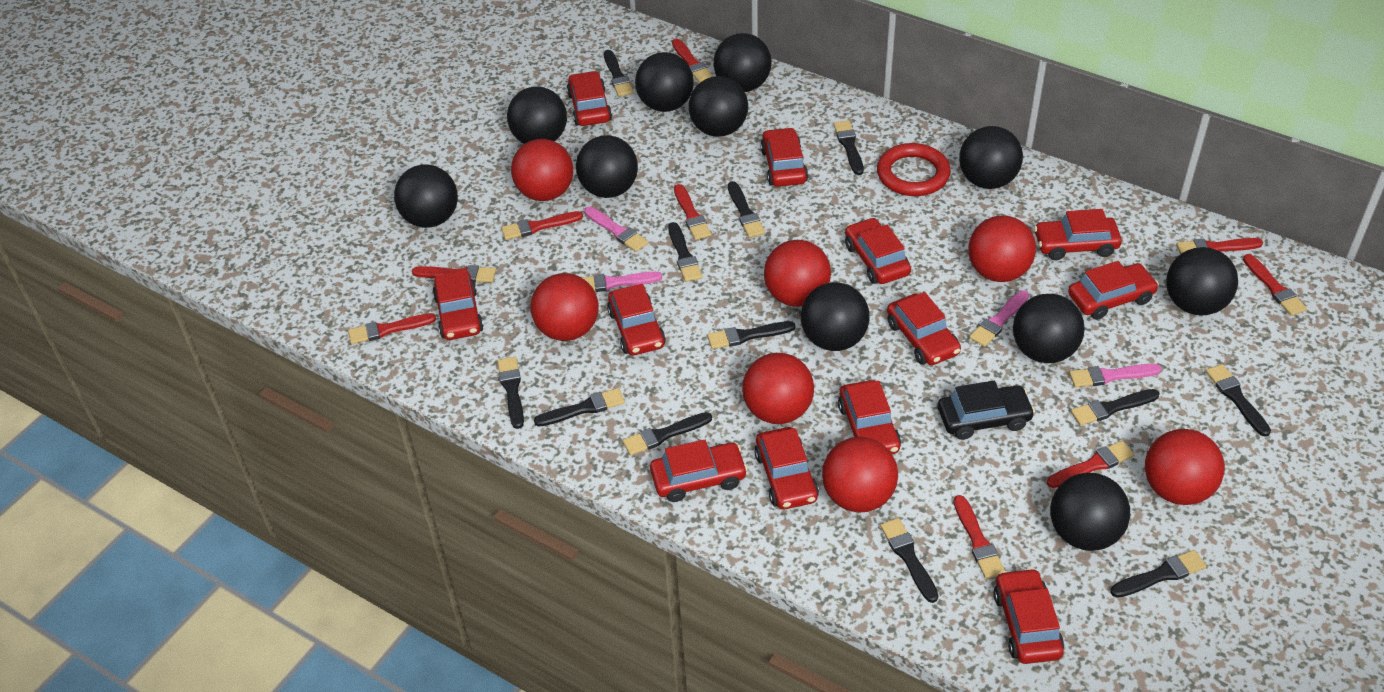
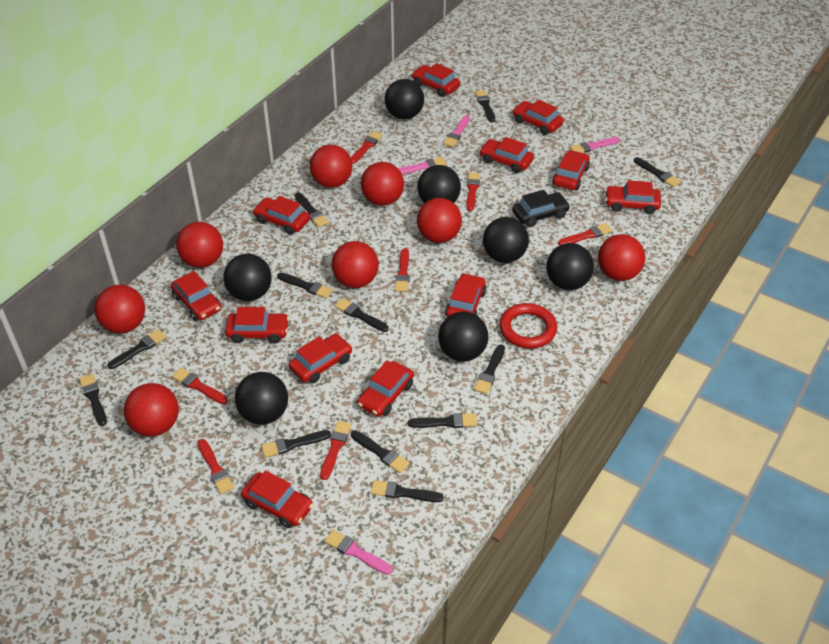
black ball: [394,165,458,228] [507,87,567,144] [576,135,638,198] [635,52,694,112] [689,76,748,137] [714,33,772,92] [801,283,870,351] [959,126,1023,189] [1013,294,1085,363] [1050,473,1130,551] [1166,247,1238,316] = 11 -> [224,254,271,301] [235,372,288,425] [385,79,424,119] [417,165,461,203] [438,311,488,362] [483,217,529,263] [546,243,594,290] = 7
red ball: [511,139,573,201] [531,273,598,341] [742,353,814,424] [764,240,831,307] [822,437,898,513] [968,215,1036,282] [1145,429,1225,505] = 7 -> [94,285,145,334] [124,383,179,436] [176,222,223,268] [310,145,352,188] [332,241,379,288] [361,162,404,206] [417,198,462,243] [598,234,645,281] = 8
red brush: [348,313,436,344] [412,265,496,283] [501,211,583,240] [672,38,713,83] [674,184,711,240] [954,495,1005,579] [1047,441,1134,488] [1176,238,1263,254] [1243,254,1307,316] = 9 -> [172,368,228,404] [198,439,234,494] [320,421,351,480] [351,131,383,164] [395,248,410,292] [466,172,480,211] [558,223,612,246] = 7

